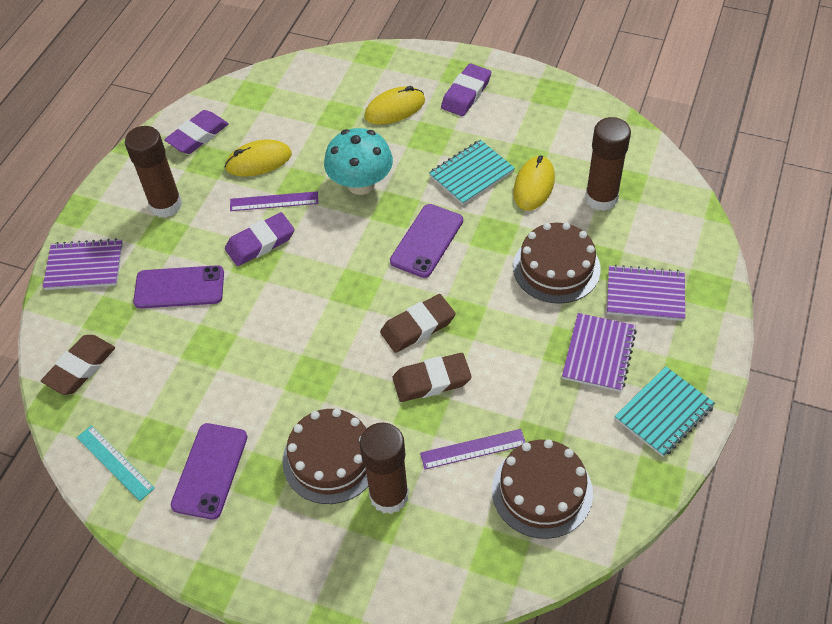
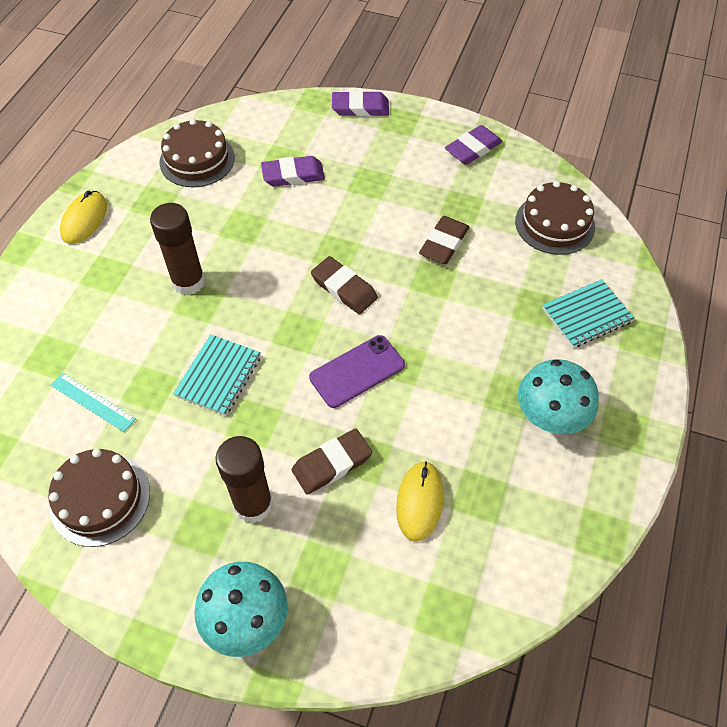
brown glue stick: [125,126,182,218] [360,423,409,514] [585,117,631,211] = 3 -> [150,203,205,295] [216,436,273,523] = 2
purple notebook: [43,238,123,290] [562,313,637,392] [607,265,685,321] = 3 -> none = 0
purple phone: [133,265,224,309] [171,423,248,520] [390,204,463,278] = 3 -> [309,335,405,408] = 1
purple ruler: [230,191,318,211] [420,429,525,469] = 2 -> none = 0
turquoise mushroom: [324,128,393,195] = 1 -> [194,562,288,657] [518,359,599,434] = 2
yellow mouse: [225,139,292,176] [364,86,425,125] [513,156,555,211] = 3 -> [60,191,107,244] [396,461,444,542] = 2

